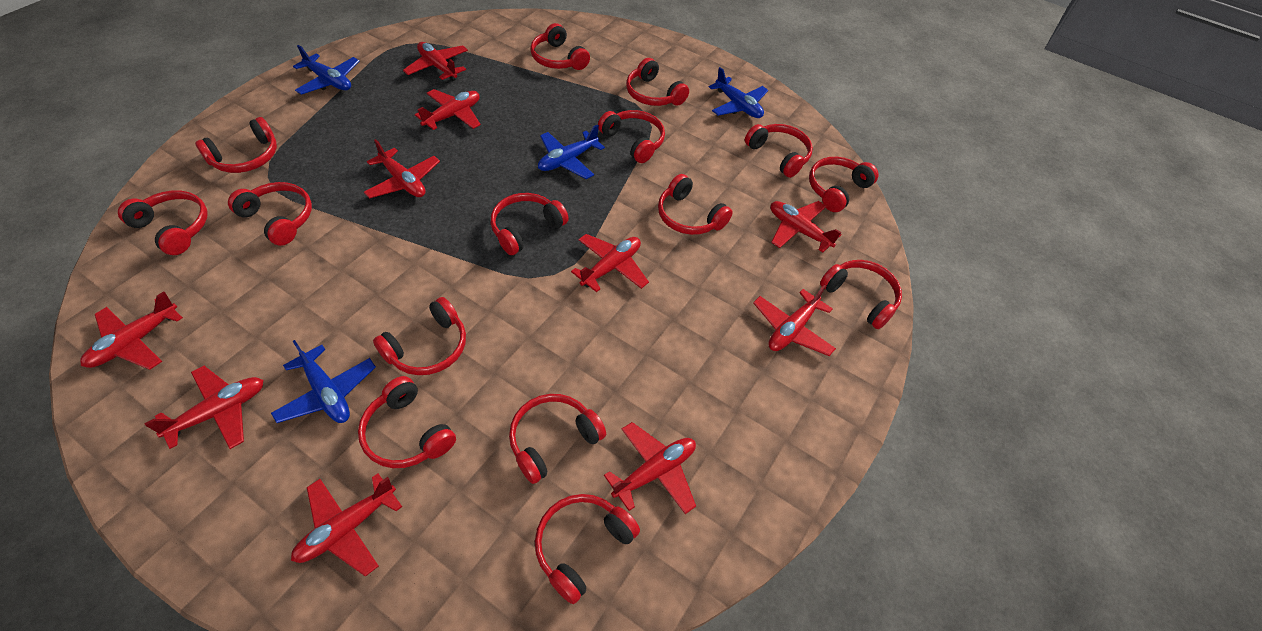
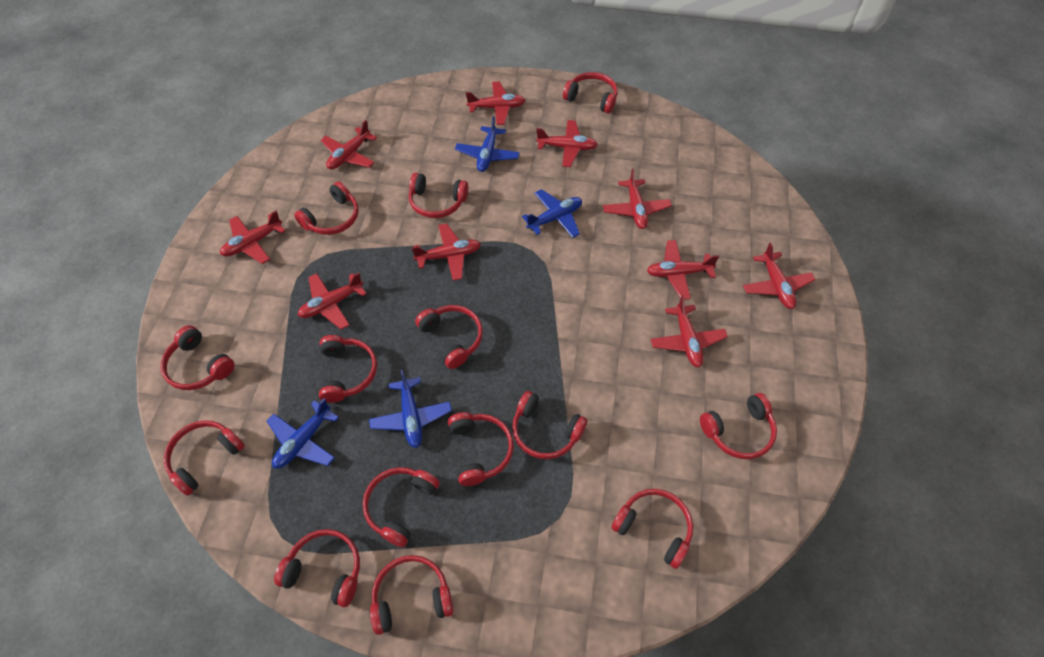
red headphones: [118,190,208,255] [195,117,277,173] [228,182,312,246] [358,376,456,468] [373,297,466,375] [491,193,569,255] [509,394,606,484] [530,23,590,70] [535,494,640,604] [598,110,665,163] [626,58,689,106] [658,174,733,235] [745,124,813,178] [809,157,879,212] [820,260,902,329] = 15 -> [160,325,235,390] [164,420,245,496] [274,529,360,607] [294,182,359,235] [319,335,377,403] [363,467,440,547] [370,555,454,635] [409,173,469,218] [415,305,483,369] [448,412,514,486] [512,391,587,459] [563,72,618,113] [611,489,693,569] [700,393,777,459] = 14

